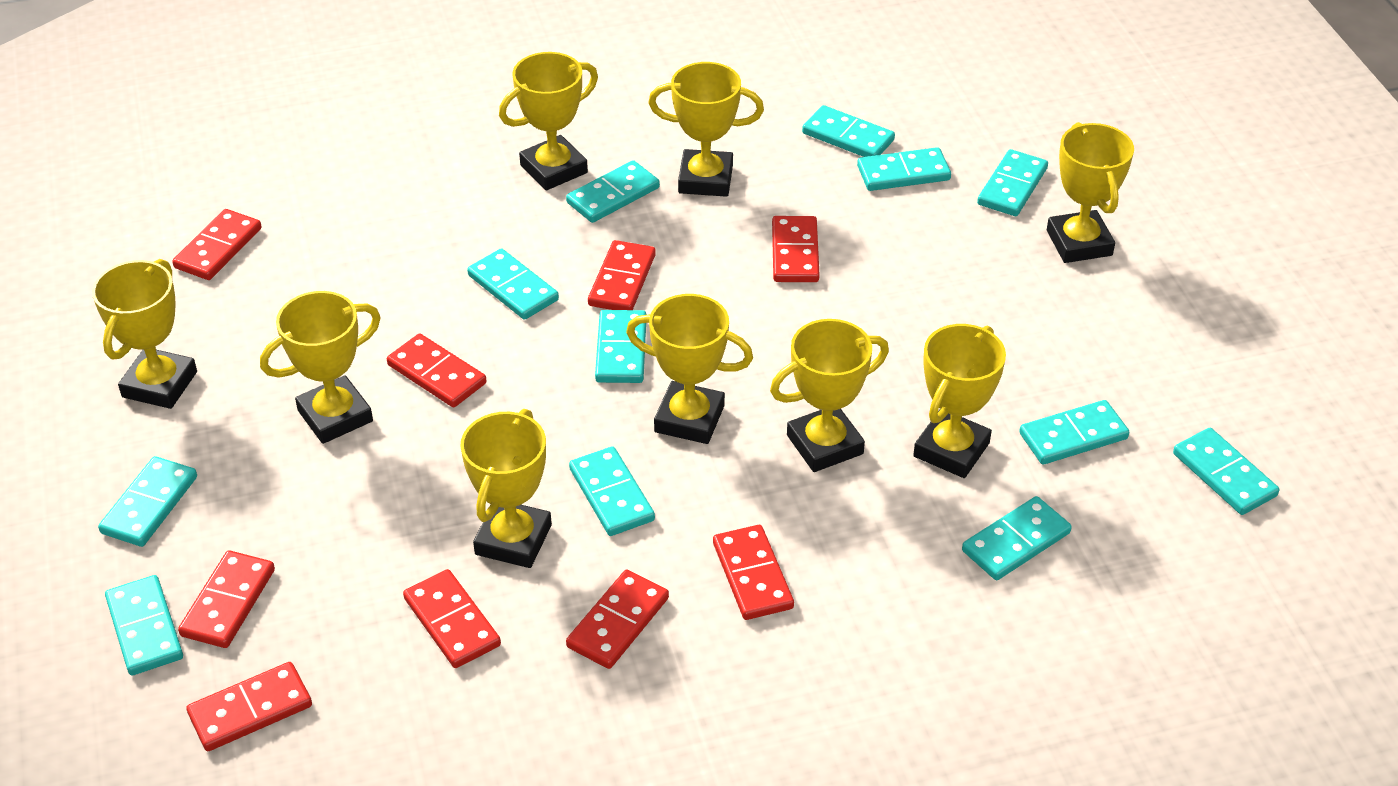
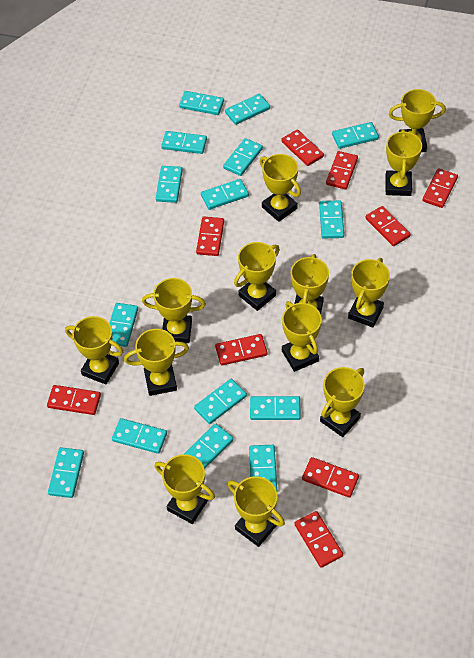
turquoise domino: [98,456,197,547] [105,575,183,676] [467,248,559,320] [566,160,660,223] [569,446,655,536] [595,310,646,383] [802,105,895,157] [857,147,951,191] [962,496,1072,580] [977,149,1048,216] [1019,400,1130,465] [1173,428,1279,515] = 12 -> [48,447,84,498] [109,303,138,347] [112,418,167,454] [156,166,183,203] [161,131,207,154] [179,91,224,115] [184,424,234,469] [194,379,247,424] [201,179,249,210] [223,138,263,176] [225,94,270,125] [249,445,277,491] [250,396,301,420] [319,200,344,238] [332,122,379,149] = 15
yellow trophy: [92,259,197,409] [260,291,381,444] [460,409,552,568] [499,52,598,190] [626,294,753,444] [648,62,764,197] [770,319,889,472] [914,324,1006,478] [1047,122,1134,263] = 9 -> [65,316,123,385] [124,329,189,396] [142,278,206,343] [154,454,215,524] [228,476,285,547] [234,242,280,311] [260,154,301,222] [282,301,322,372] [291,254,329,314] [320,367,365,437] [348,258,390,328] [385,130,422,196] [389,89,446,152] = 13

